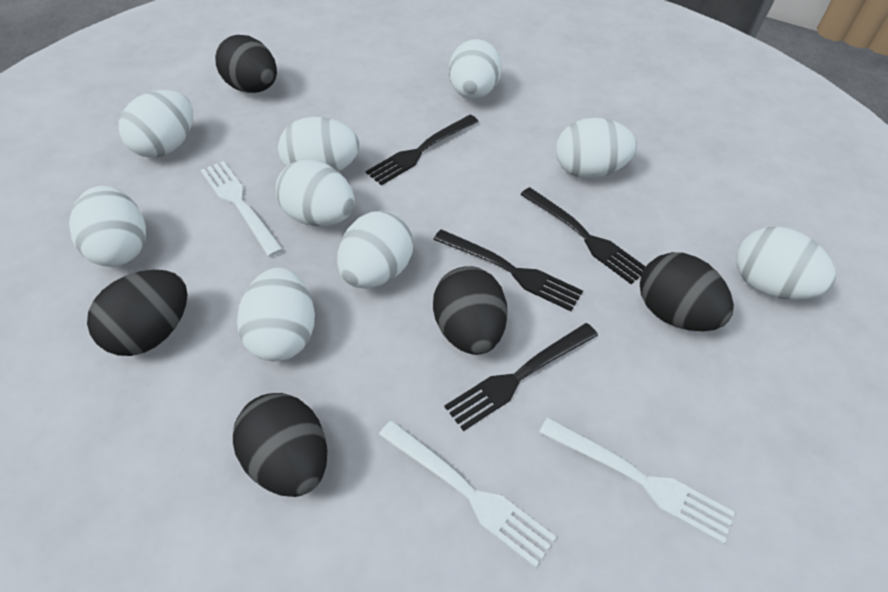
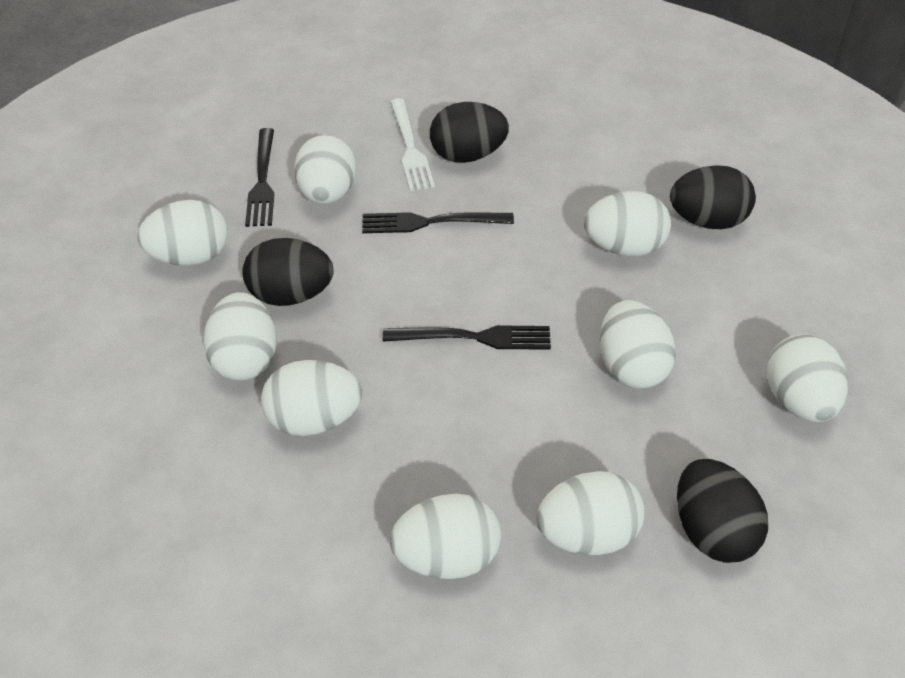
black egg: [87,270,187,356] [215,35,277,93] [233,393,327,497] [433,266,508,355] [640,252,734,331] = 5 -> [242,238,334,306] [430,102,509,163] [670,165,756,229] [677,459,768,563] = 4
black fork: [366,115,479,186] [433,229,583,311] [444,323,598,431] [520,187,646,284] = 4 -> [245,128,274,227] [362,212,514,233] [383,325,551,350] = 3
white fork: [201,161,283,257] [379,420,556,568] [539,417,735,544] = 3 -> [390,98,435,191] = 1

